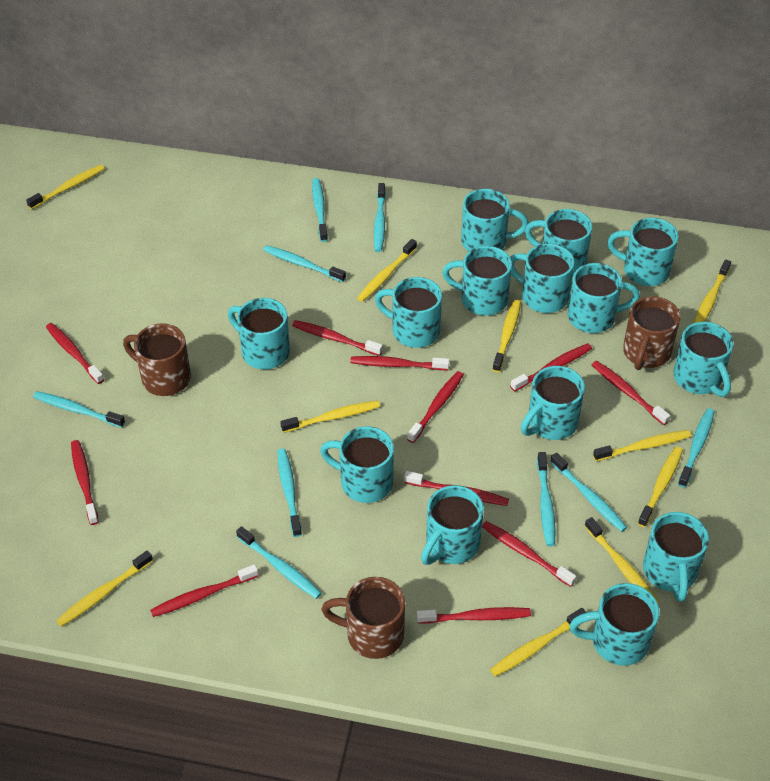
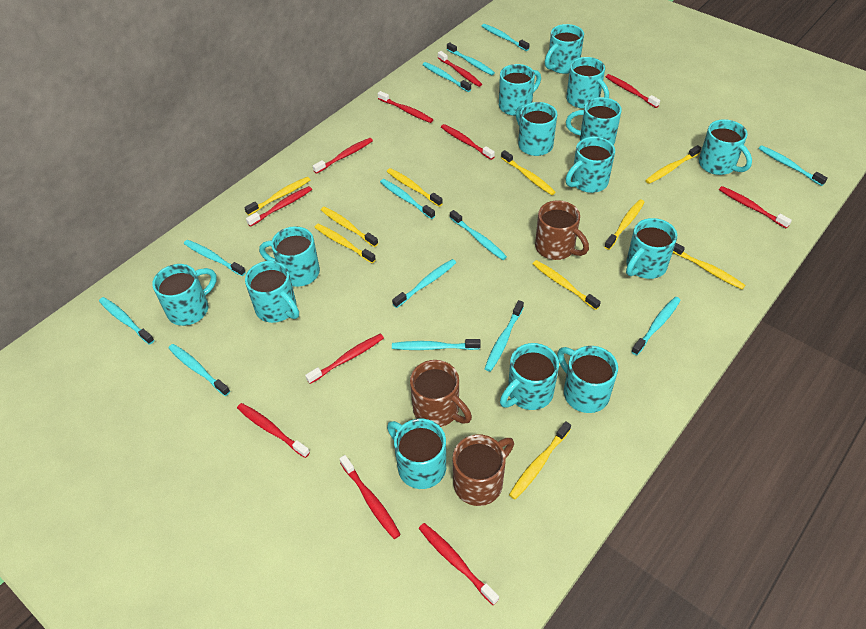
turquoise toothbrush: [33,391,125,428] [236,526,322,599] [263,245,346,282] [278,449,302,537] [312,178,328,242] [374,183,386,252] [537,452,555,546] [550,453,627,532] [678,408,715,487] = 9 -> [99,297,154,345] [168,344,230,396] [184,240,246,276] [380,179,435,219] [392,259,456,308] [392,339,481,350] [422,62,471,92] [447,42,495,75] [450,210,507,260] [482,24,530,51] [485,300,524,372] [631,297,681,355] [758,145,828,186] = 13

